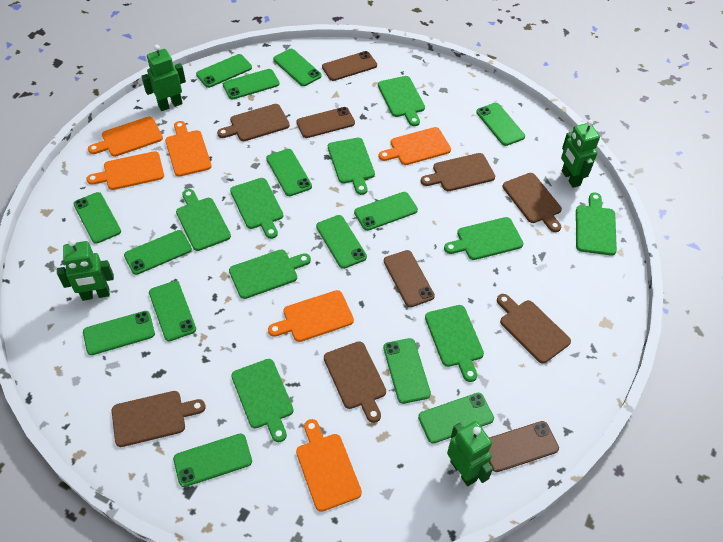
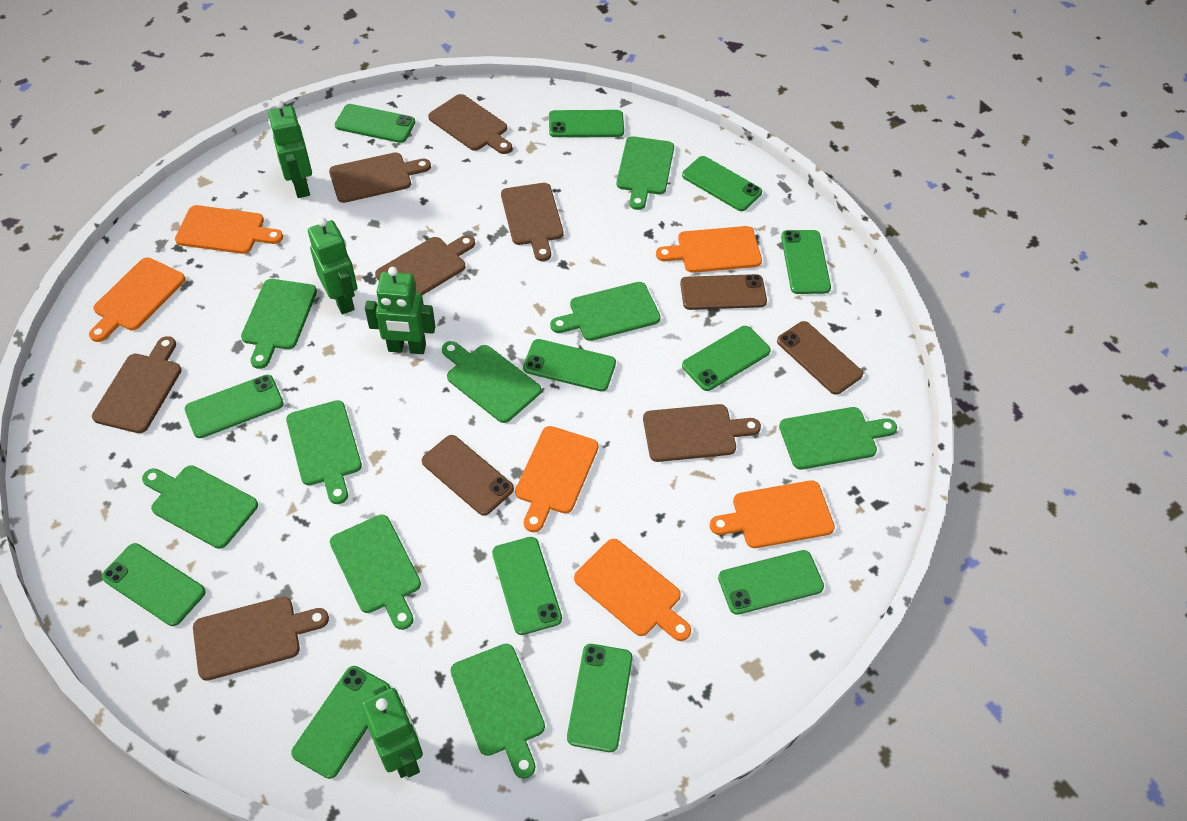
brown cutting board: [112,391,206,447] [217,104,290,141] [324,341,386,423] [421,153,495,191] [497,294,571,364] [503,173,562,232] = 6 -> [92,336,182,433] [193,596,329,681] [329,152,431,203] [375,235,475,295] [428,94,512,154] [501,183,563,261] [643,404,761,462] = 7
brown phone: [296,107,355,138] [322,51,377,81] [384,250,435,307] [489,421,559,472] = 4 -> [422,435,514,516] [680,274,767,310] [777,321,863,395] = 3
green phone: [74,192,121,244] [83,311,155,355] [124,230,192,275] [149,281,196,341] [173,433,252,487] [196,54,252,88] [223,69,280,100] [266,149,312,196] [273,49,322,86] [316,215,367,269] [354,192,418,231] [383,338,431,404] [418,393,494,444] [476,103,525,146] = 14 -> [102,543,206,626] [185,375,284,438] [291,666,391,779] [335,104,415,143] [492,537,562,635] [523,339,616,391] [549,110,624,137] [567,644,632,752] [682,156,762,211] [682,326,771,391] [718,550,824,615] [781,230,831,294] = 12

